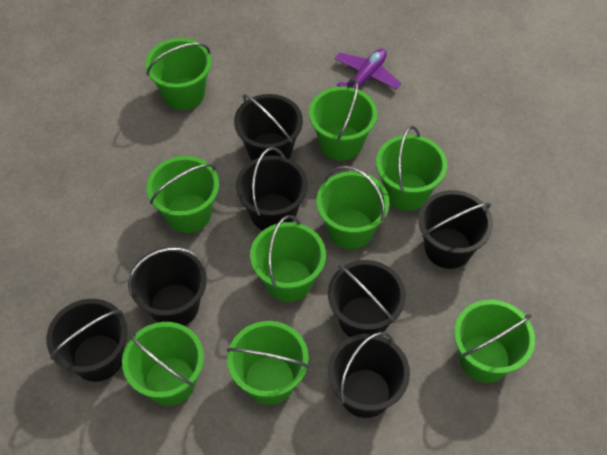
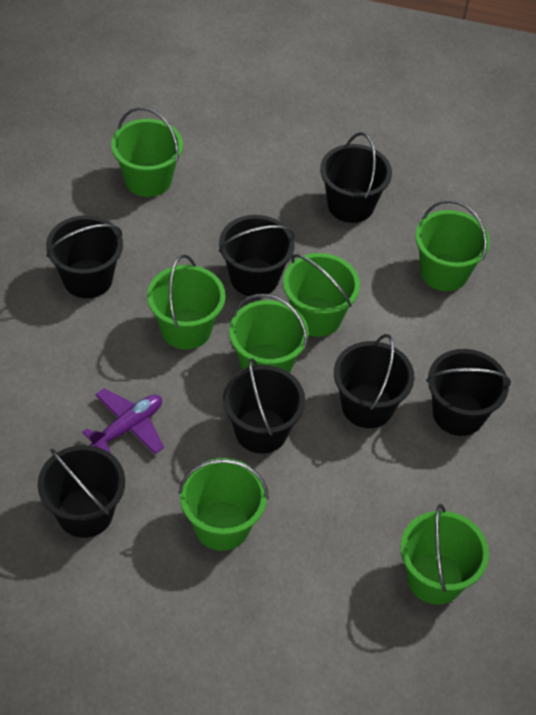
green bucket: [122,322,204,406] [145,38,212,110] [147,156,219,233] [227,321,309,405] [250,215,326,302] [309,79,377,161] [317,166,390,249] [376,126,447,211] [454,300,535,383] = 9 -> [111,107,183,197] [147,254,226,350] [178,458,268,551] [229,294,309,373] [283,253,360,337] [401,504,489,605] [415,200,490,291] = 7

